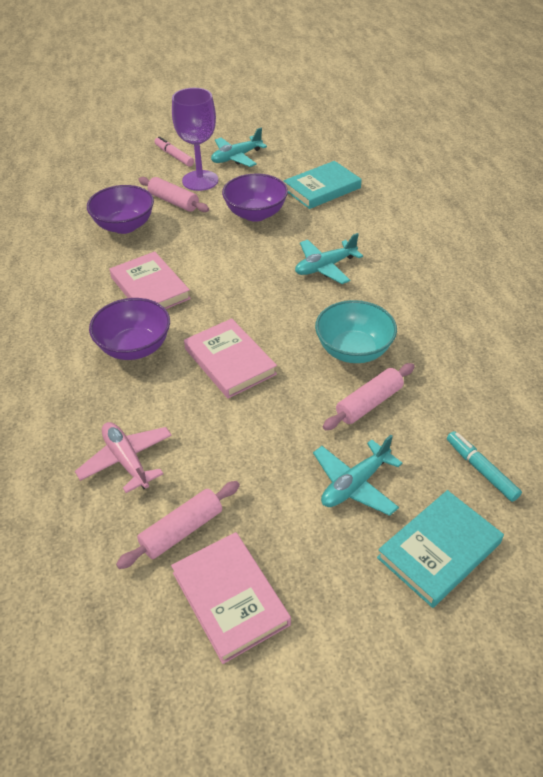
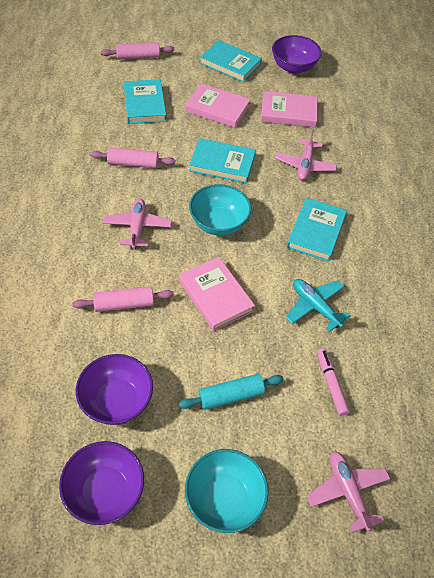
pink plane: [75,422,172,493] = 1 -> [103,198,172,249] [275,130,337,180] [307,451,390,533] = 3
purple goblet: [172,88,218,191] = 1 -> none = 0
turquoise book: [283,161,362,209] [377,490,504,608] = 2 -> [124,79,166,124] [189,138,256,184] [200,40,262,83] [287,198,347,262] = 4
turquoise bowl: [315,300,397,363] = 1 -> [185,449,269,533] [189,184,251,236] = 2
turquoise marker: [447,431,522,502] = 1 -> none = 0
turquoise plane: [211,128,267,167] [295,233,363,284] [313,435,402,516] = 3 -> [286,279,351,332] = 1
turquoise rolling pin: none = 0 -> [178,374,284,410] = 1

